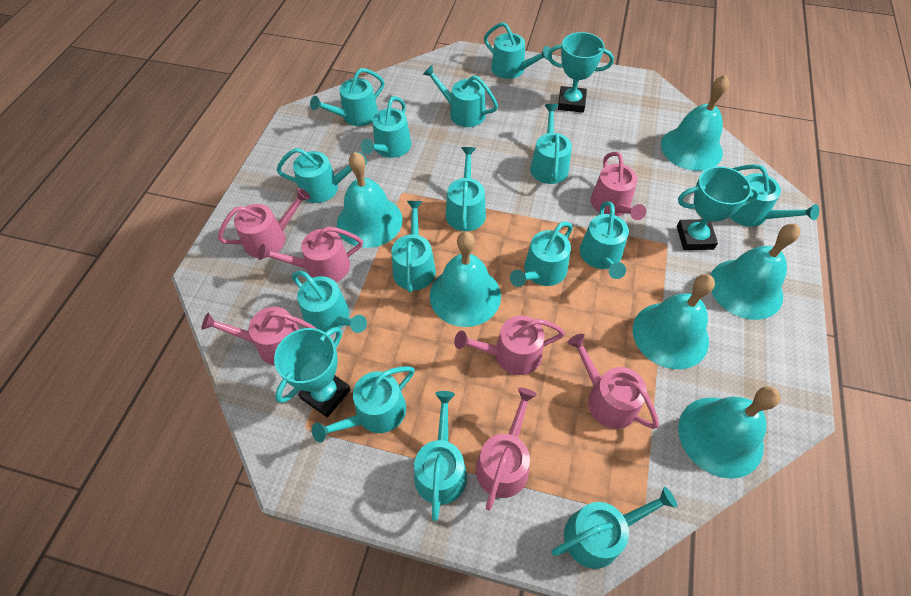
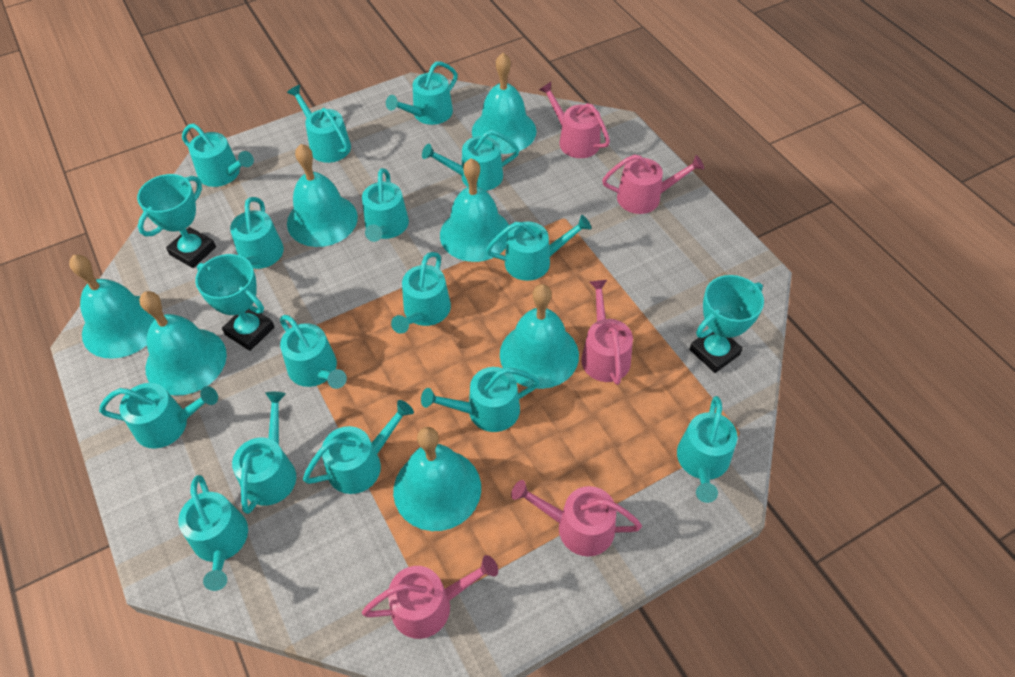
pink watering can: [201,307,317,365] [218,188,311,258] [258,226,363,282] [454,315,565,375] [476,388,537,511] [567,334,659,429] [591,152,646,220] = 7 -> [362,555,498,639] [511,480,642,556] [539,82,610,158] [581,280,633,385] [602,154,704,214] = 5
turquoise bell: [337,152,403,248] [430,232,501,327] [633,274,715,369] [661,75,729,171] [678,387,781,479] [711,224,800,320] = 6 -> [69,255,155,359] [139,291,227,396] [287,144,358,247] [393,427,481,531] [440,158,509,262] [472,53,537,154] [500,284,579,389] = 7

